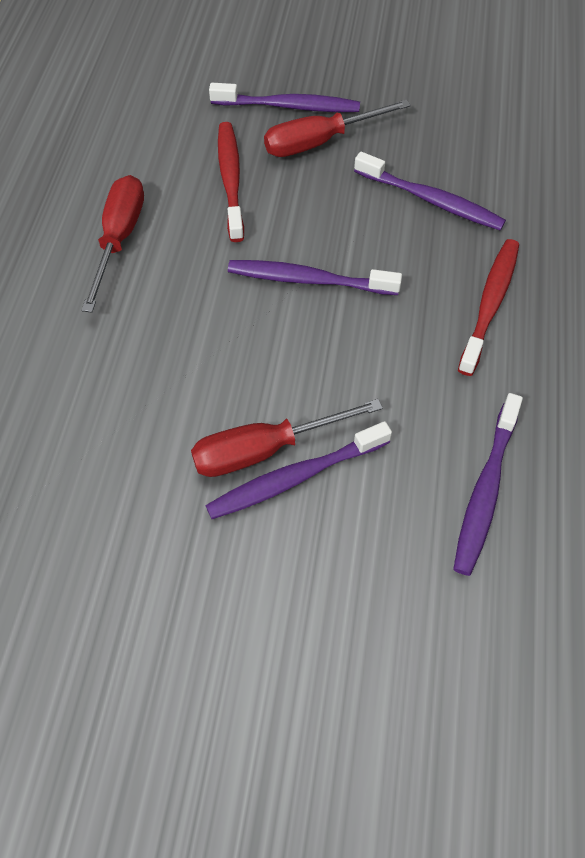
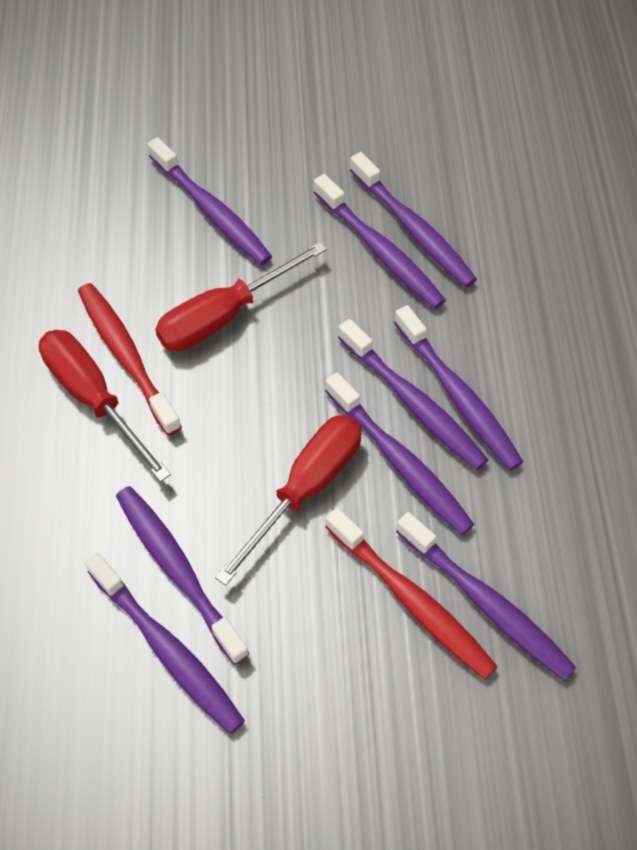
purple toothbrush: [205,421,392,519] [209,83,360,112] [228,260,402,295] [354,152,506,230] [453,393,523,576] = 5 -> [85,553,245,734] [116,486,250,665] [147,137,272,265] [314,174,446,309] [325,372,474,535] [338,319,488,470] [350,152,477,288] [394,305,523,470] [396,512,577,681] = 9

